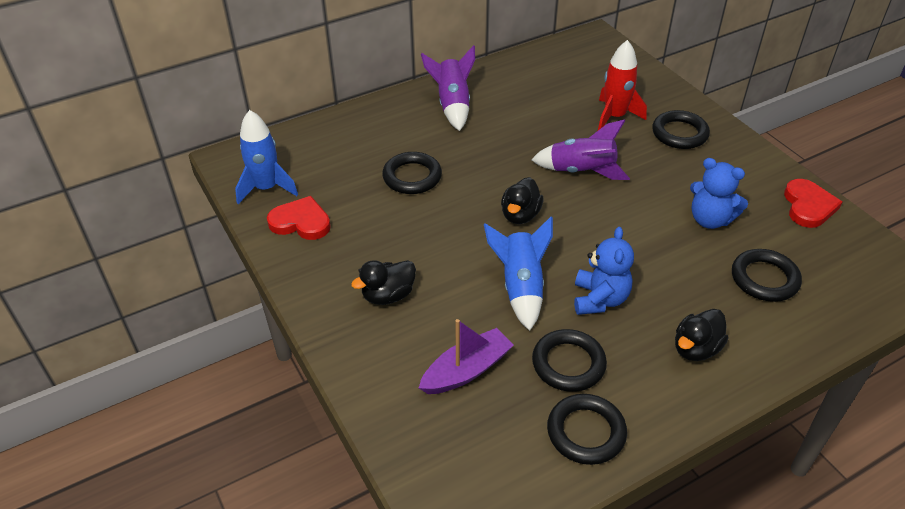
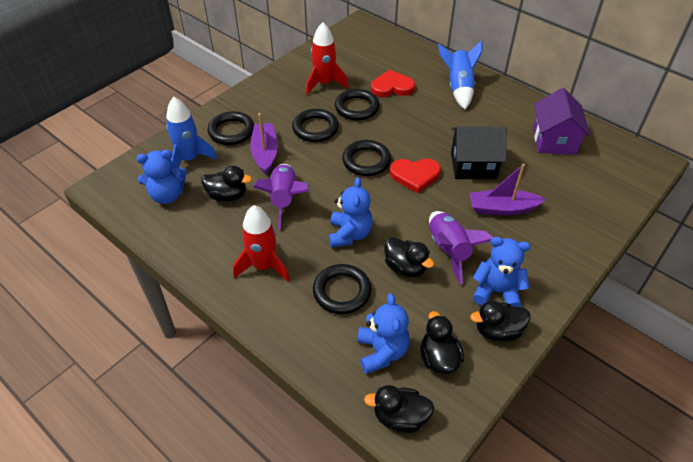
black duck: [351,260,416,305] [501,177,543,224] [675,309,728,361] = 3 -> [201,166,252,202] [364,385,434,433] [384,237,434,277] [420,311,464,374] [470,301,531,342] = 5
black house: none = 0 -> [451,127,507,179] = 1
blue teddy bear: [574,227,634,315] [690,158,748,229] = 2 -> [136,150,187,204] [329,177,373,248] [357,293,410,374] [473,237,531,307] = 4
purple boat: [419,319,514,394] = 1 -> [250,113,278,174] [470,164,546,216] = 2
purple house: none = 0 -> [533,88,590,155] = 1
red rocket: [598,40,647,130] = 1 -> [233,205,290,282] [306,22,348,95] = 2

